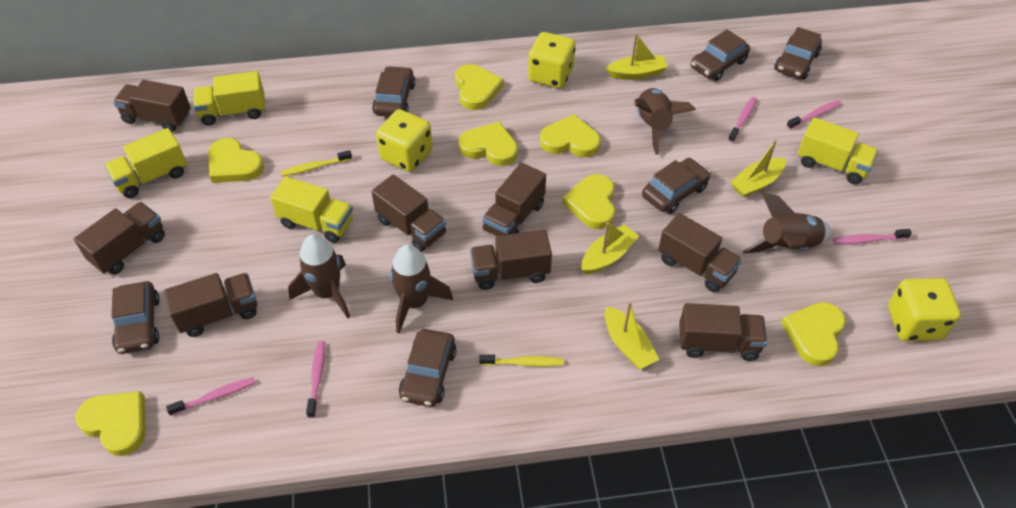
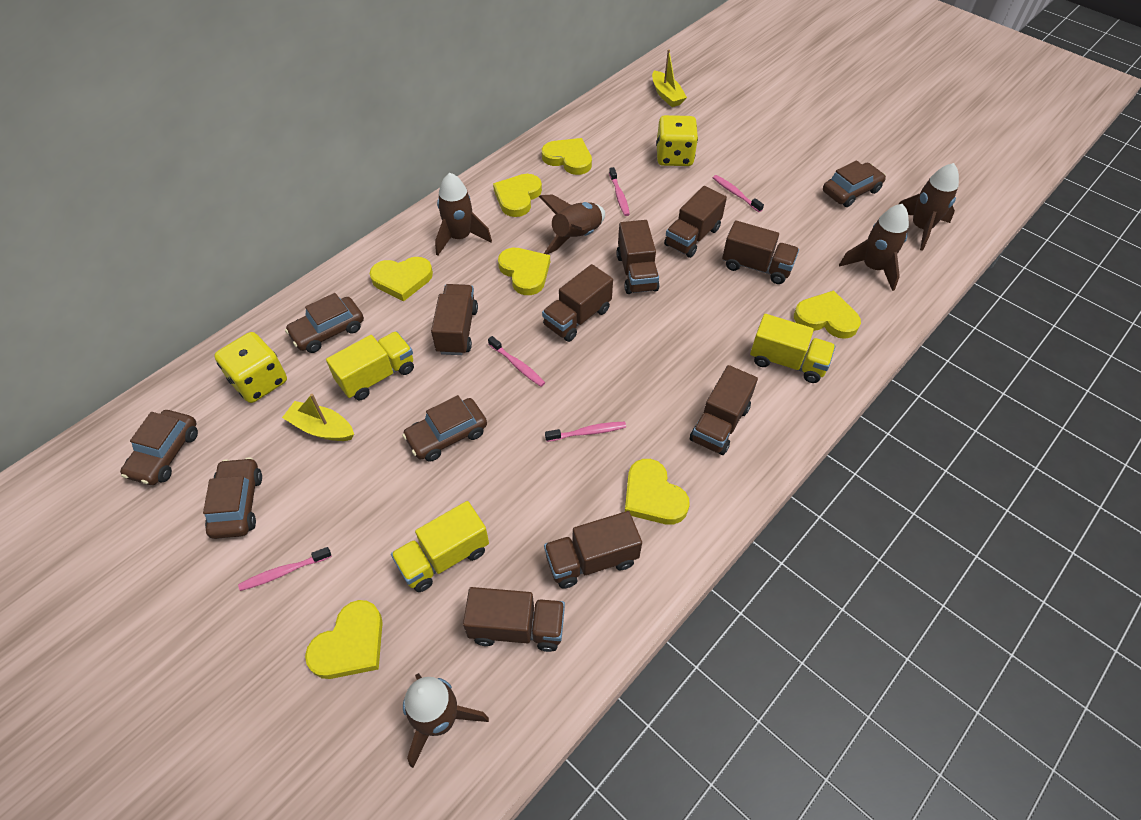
brown car: [111,281,159,354] [372,66,415,117] [399,329,456,407] [642,158,710,214] [691,30,750,81] [774,27,822,80] = 6 -> [120,410,198,485] [203,457,262,539] [285,293,364,353] [402,395,487,462] [823,161,886,207] = 5
brown rocket: [288,234,350,319] [390,244,453,334] [634,88,696,155] [743,193,832,253] = 4 -> [403,673,489,768] [435,173,492,256] [539,194,605,254] [839,204,909,291] [898,163,959,251] = 5
yellow boat: [582,222,639,274] [605,302,660,369] [606,33,668,80] [730,140,786,198] = 4 -> [282,394,354,441] [652,49,687,107] = 2
yellow dice: [376,109,433,172] [528,32,575,88] [888,278,961,341] = 3 -> [214,332,287,403] [656,115,698,166] = 2
yellow toothbrush: [281,150,352,177] [479,354,564,366] = 2 -> none = 0
yellow truck: [104,128,187,198] [193,71,265,126] [270,176,353,243] [798,117,878,185] = 4 -> [326,331,414,401] [391,501,489,592] [750,314,836,383] = 3

